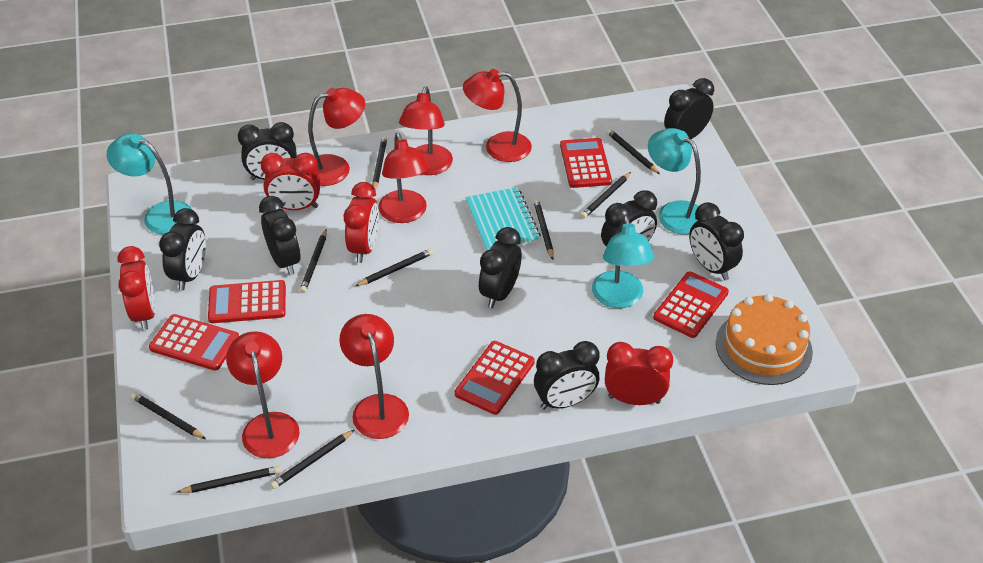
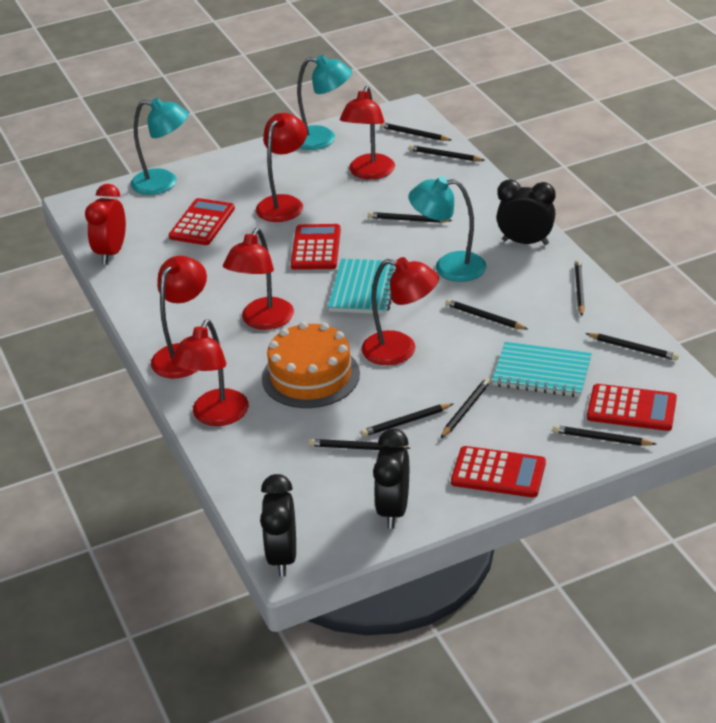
black clock: [159,208,206,290] [238,122,296,180] [259,196,301,275] [479,227,522,308] [534,341,600,410] [601,190,657,247] [664,78,714,139] [689,202,744,280] = 8 -> [260,474,296,577] [373,429,409,528] [497,179,555,245] = 3
black pencil: [131,392,206,439] [177,466,281,493] [270,430,354,489] [300,229,327,293] [355,249,433,286] [372,136,387,190] [533,199,554,260] [581,172,631,219] [607,129,660,174] = 9 -> [308,439,410,450] [361,404,453,437] [368,212,453,223] [380,123,451,141] [409,145,485,161] [440,378,491,439] [445,299,528,330] [553,425,656,446] [575,260,585,316] [585,333,679,361] = 10
red calculator: [149,314,239,371] [208,280,286,323] [455,341,535,415] [560,138,612,188] [653,271,729,338] = 5 -> [169,198,235,245] [291,224,341,270] [451,446,546,498] [587,384,677,431] = 4
red clock: [118,246,156,330] [261,153,321,210] [344,182,379,263] [605,342,673,405] = 4 -> [85,184,126,264] = 1
turquoise notebook: [465,187,541,251] = 1 -> [328,259,396,314] [492,342,592,397] = 2

